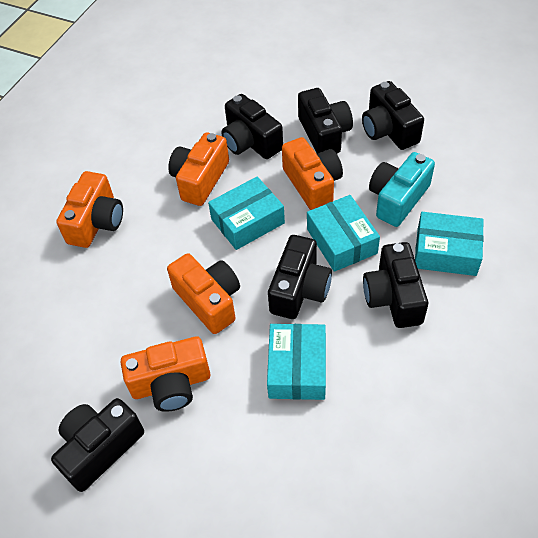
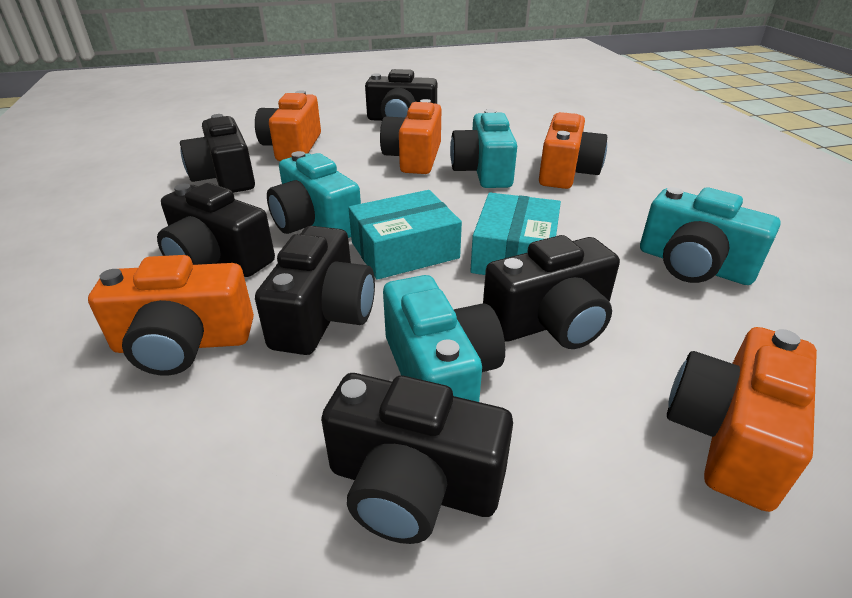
turquoise box: [208,177,285,250] [267,324,326,400] [307,195,380,272] [415,212,484,276] = 4 -> [348,190,462,280] [470,193,561,275] = 2
turquoise camera: [369,152,435,227] = 1 -> [267,151,361,238] [383,275,505,402] [450,109,517,188] [640,187,781,285] = 4

